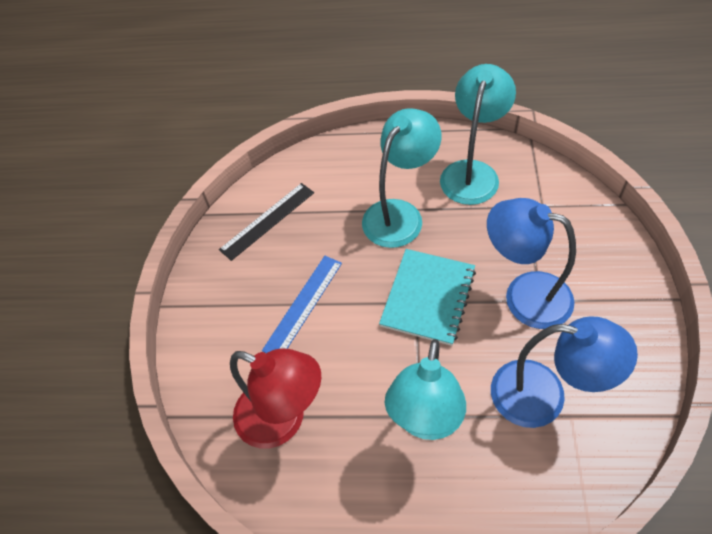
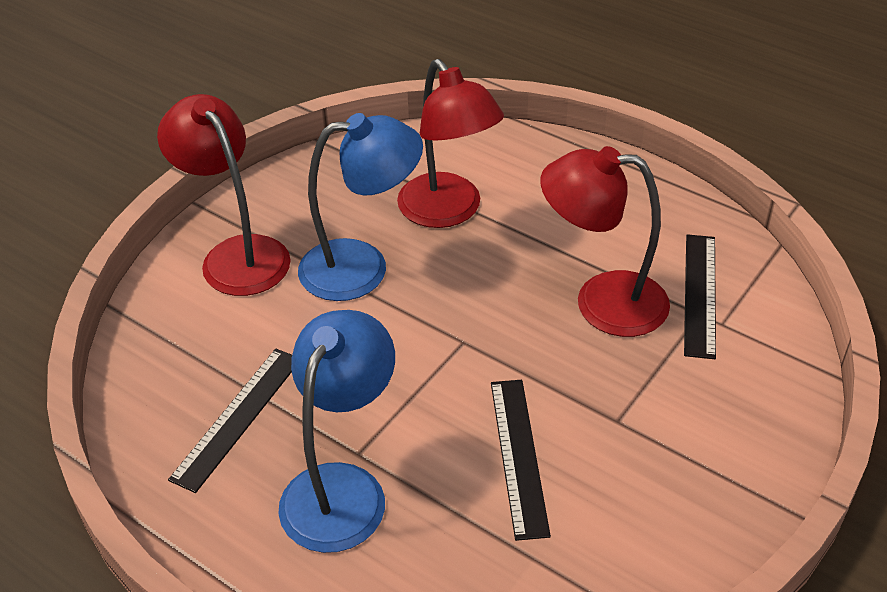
black ruler: [219,183,314,261] = 1 -> [168,349,292,493] [491,380,551,541] [684,234,716,359] = 3
blue ruler: [262,256,342,353] = 1 -> none = 0
red lamp: [230,348,321,449] = 1 -> [157,94,291,296] [397,59,504,228] [540,146,670,337] = 3
turquoise lamp: [362,108,442,248] [385,339,466,440] [440,64,516,205] = 3 -> none = 0
turquoise notebook: [379,249,476,346] = 1 -> none = 0

